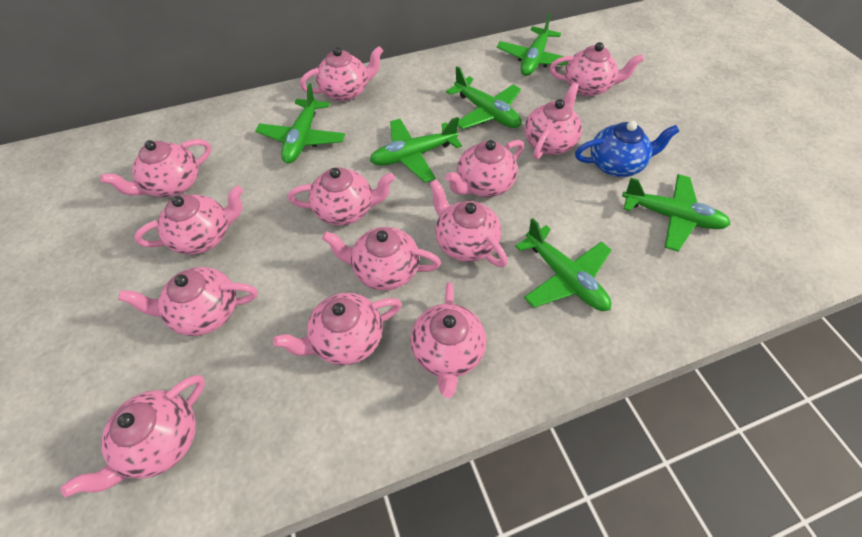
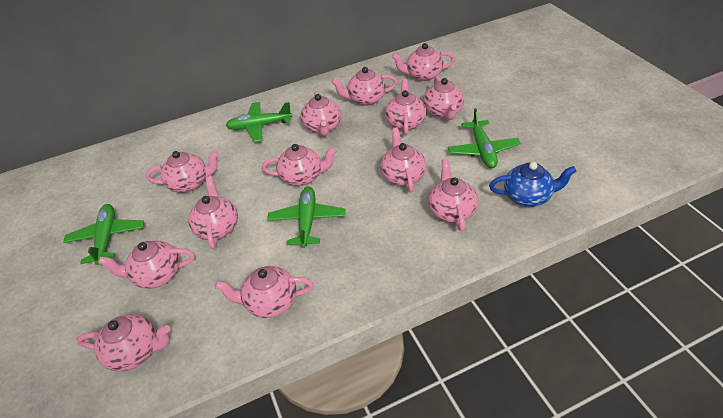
green plane: [255,83,345,163] [370,117,462,182] [446,66,521,129] [497,13,568,76] [515,218,611,311] [622,174,730,251] = 6 -> [63,204,144,265] [226,102,292,142] [267,187,346,248] [448,108,520,168] = 4

